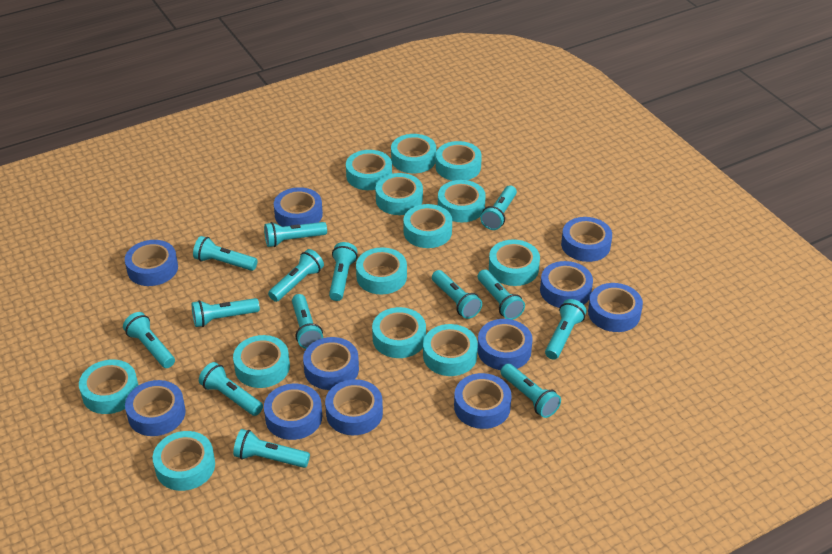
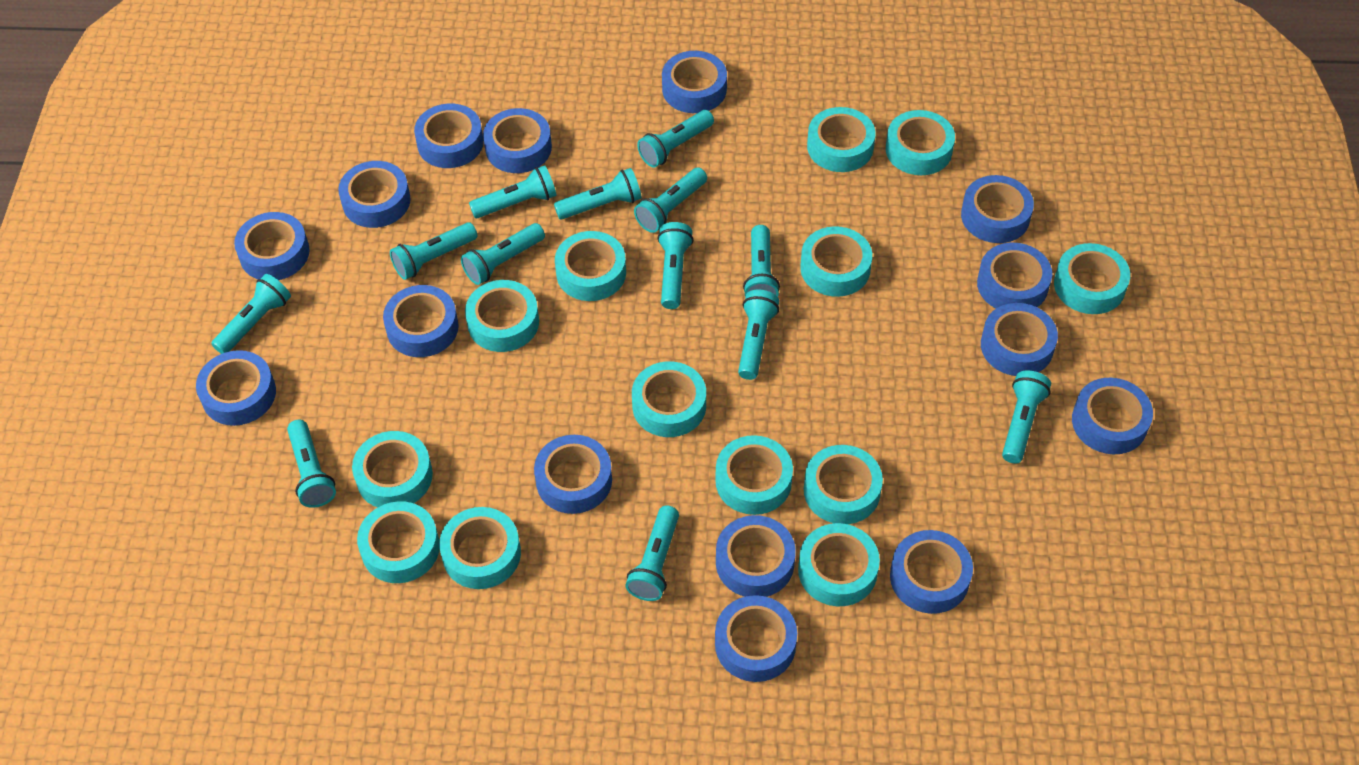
blue tape: [125,240,178,286] [125,380,186,436] [264,384,322,440] [274,187,323,227] [303,337,359,390] [325,379,383,435] [454,373,512,429] [478,319,533,370] [540,261,593,308] [561,217,612,262] [588,283,643,332] = 11 -> [196,350,276,426] [234,212,310,280] [338,161,411,228] [383,285,459,357] [414,103,484,168] [483,108,552,173] [534,435,612,514] [662,51,727,113] [715,595,797,682] [716,515,796,597] [890,530,973,614] [961,175,1034,243] [977,243,1052,308] [981,303,1058,376] [1072,378,1153,454] = 15
turquoise flashlight: [123,312,175,368] [192,298,260,327] [193,236,257,271] [199,362,263,416] [233,429,310,468] [264,222,327,247] [268,249,324,302] [292,294,323,349] [329,242,358,301] [432,270,482,319] [478,269,525,320] [480,185,517,230] [501,364,561,418] [545,299,587,360] = 14 -> [211,274,291,354] [287,420,336,508] [390,222,477,280] [461,223,545,285] [469,165,557,218] [554,168,642,219] [625,506,679,601] [634,168,707,233] [637,110,714,168] [657,222,693,309] [738,290,779,380] [743,225,780,297] [1002,370,1051,464] = 13

